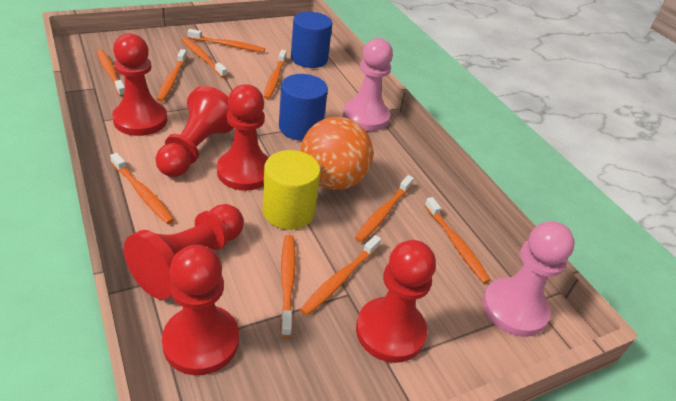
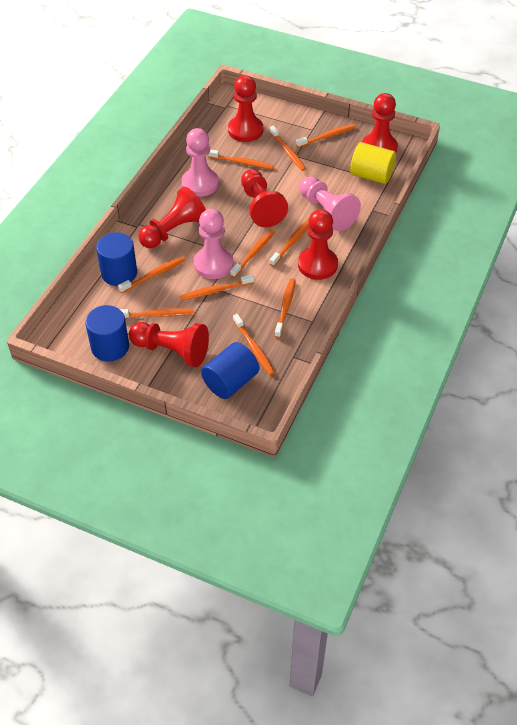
blue cylinder: [279,74,328,141] [291,12,332,68] = 2 -> [85,305,129,362] [96,232,137,286] [201,342,259,399] = 3
orange ball: [300,117,373,190] = 1 -> none = 0
pink pawn: [343,38,393,131] [482,221,575,337] = 2 -> [182,128,219,197] [194,209,234,279] [300,176,361,231] = 3

